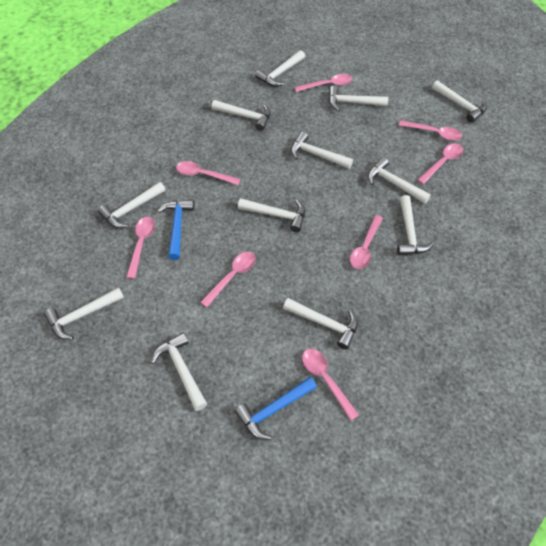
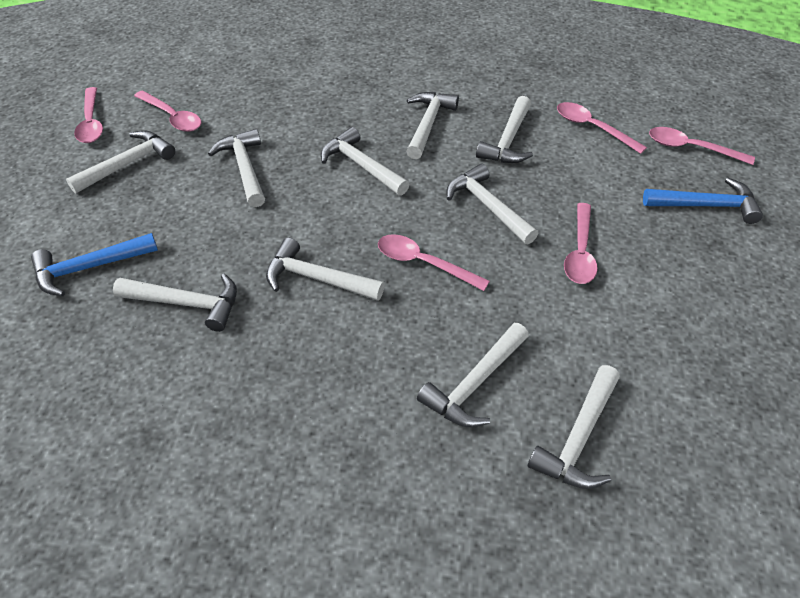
pink spoon: [126,217,155,279] [176,161,241,185] [200,252,256,307] [294,74,352,92] [302,349,359,421] [350,215,383,269] [399,120,462,141] [417,143,463,184] = 8 -> [74,87,103,143] [134,90,201,132] [378,234,490,291] [557,102,647,154] [564,203,598,284] [649,127,755,165] = 6
white hammer: [44,287,124,339] [98,182,166,228] [151,332,207,411] [212,100,271,131] [238,198,305,232] [255,50,305,87] [283,298,358,349] [291,132,353,169] [329,86,388,111] [368,157,431,204] [397,195,434,255] [432,81,487,123] = 12 -> [66,130,175,194] [113,274,237,332] [208,129,265,207] [266,238,384,301] [321,127,410,196] [406,92,459,159] [417,323,529,427] [446,164,538,244] [476,96,533,163] [528,365,620,489] = 10

